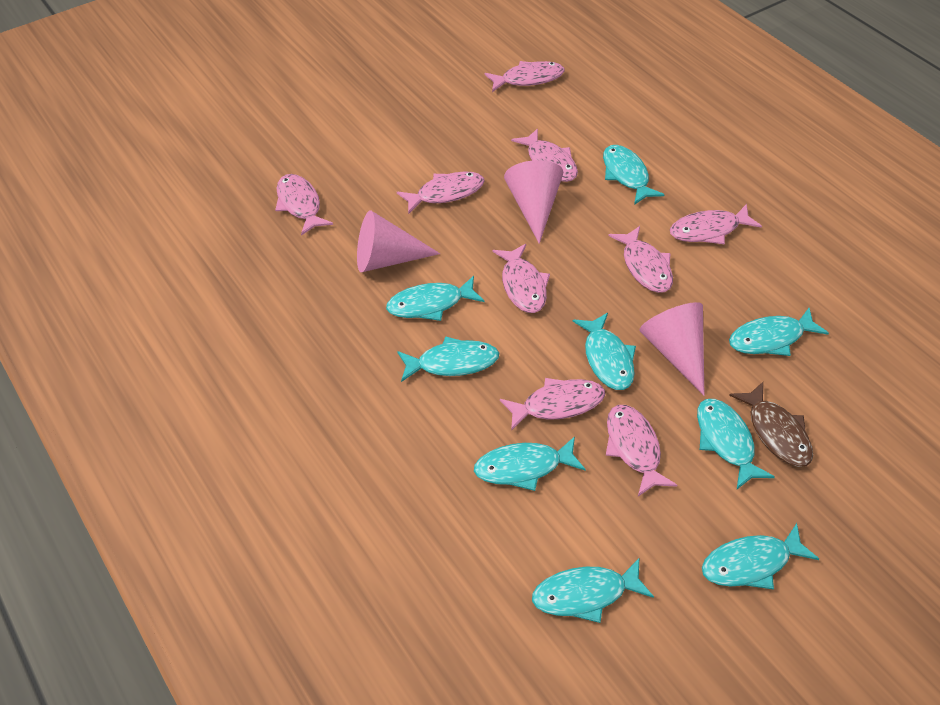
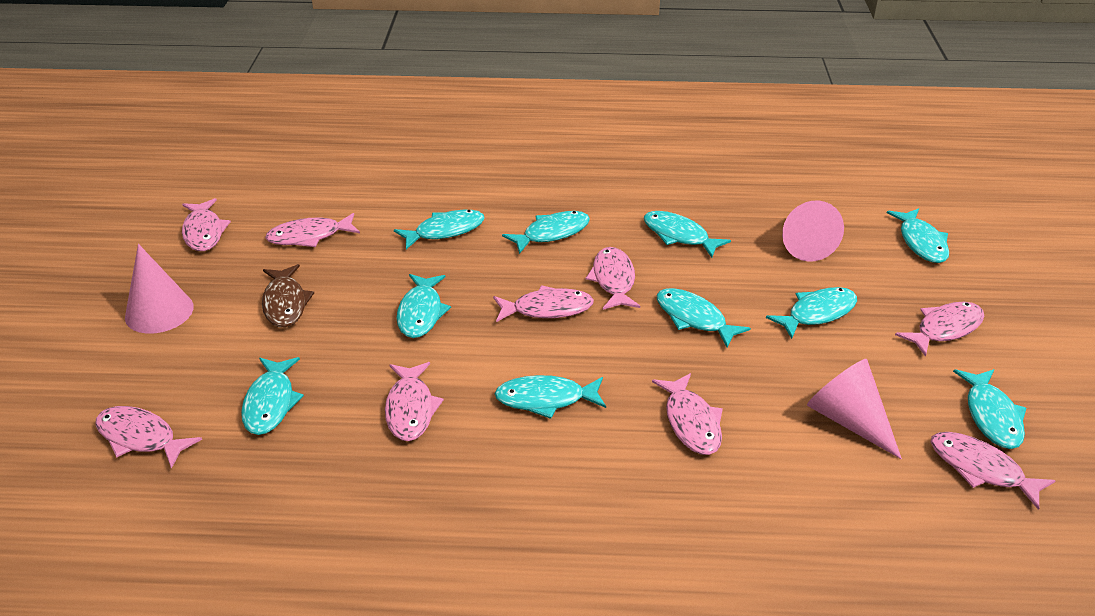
turquoise fish: [386,276,484,321] [397,337,499,382] [474,436,586,491] [532,558,654,623] [573,313,636,390] [603,145,665,205] [697,399,775,489] [702,523,819,589] [729,308,829,356] = 9 -> [241,357,304,435] [394,210,485,249] [396,274,451,338] [495,375,606,419] [502,211,590,254] [644,211,731,258] [657,288,751,348] [766,287,857,339] [887,208,949,263] [953,369,1026,449] = 10

